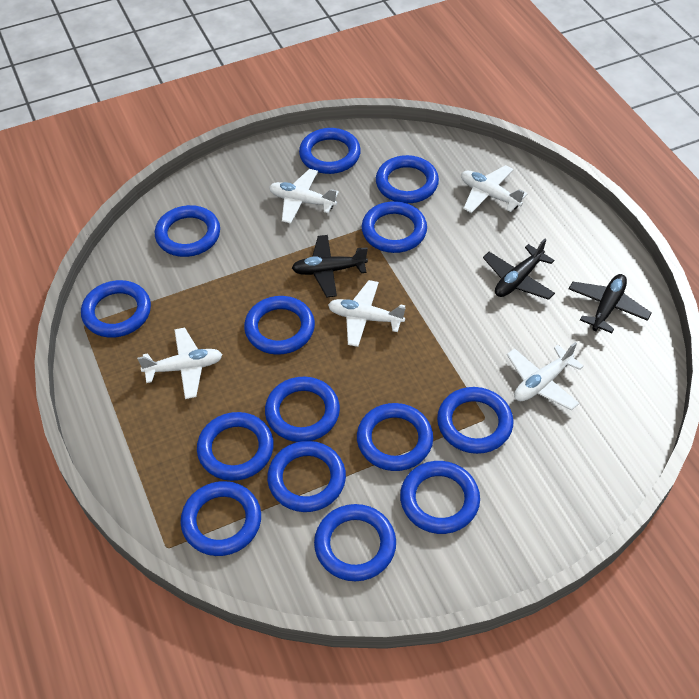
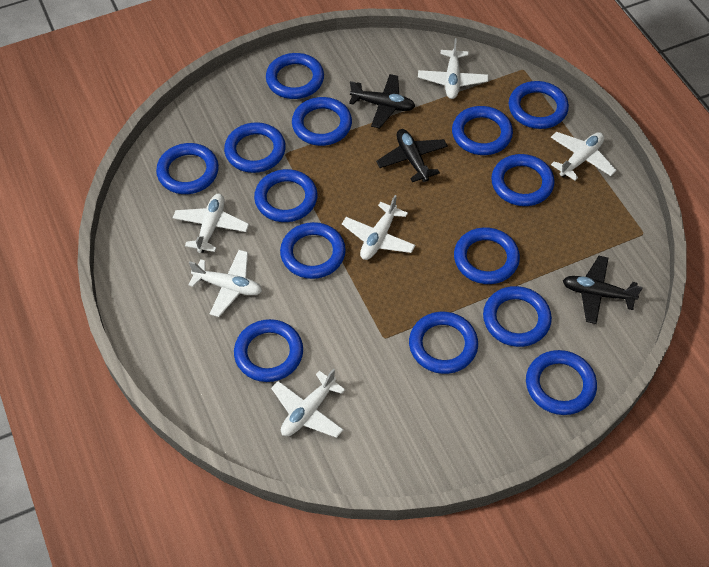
white plane: [137,328,223,399] [269,169,339,224] [328,280,406,347] [461,165,528,213] [507,342,584,410] = 5 -> [173,194,249,253] [189,250,262,317] [271,369,346,438] [342,195,416,260] [418,38,488,99] [551,132,617,181] = 6

